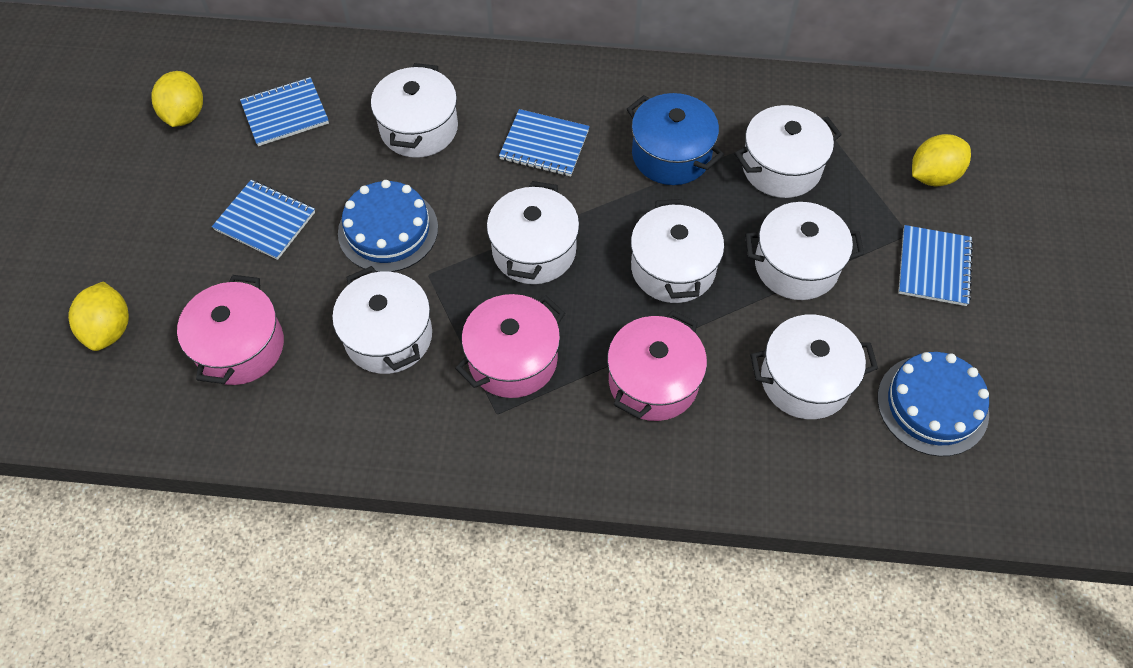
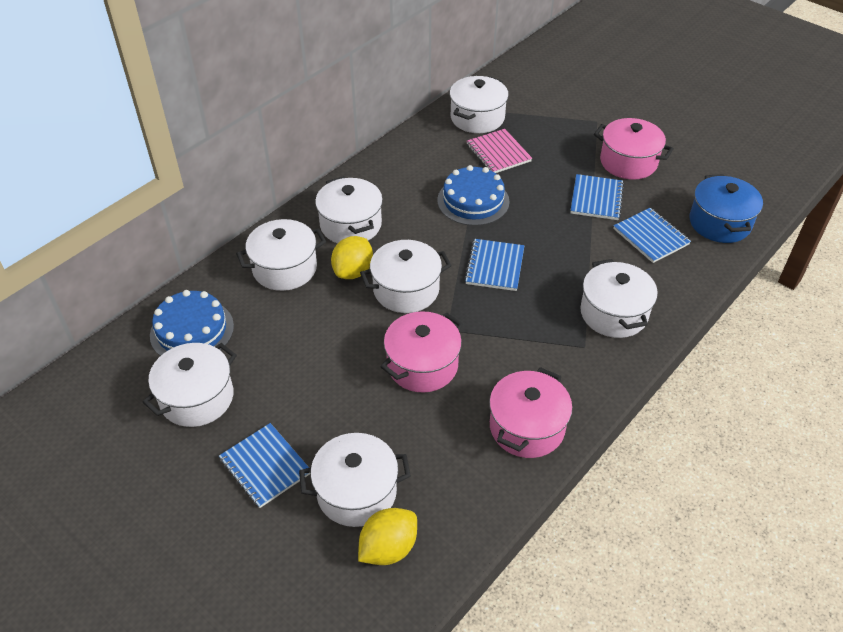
pink notebook: none = 0 -> [467,129,532,173] = 1
yellow lemon: [68,281,129,351] [151,71,203,127] [912,134,971,186] = 3 -> [331,236,373,279] [358,508,417,565] = 2

